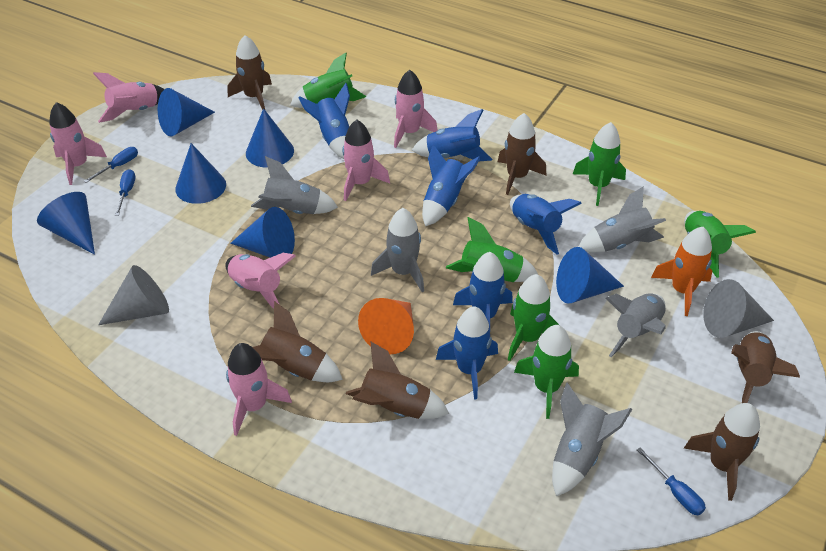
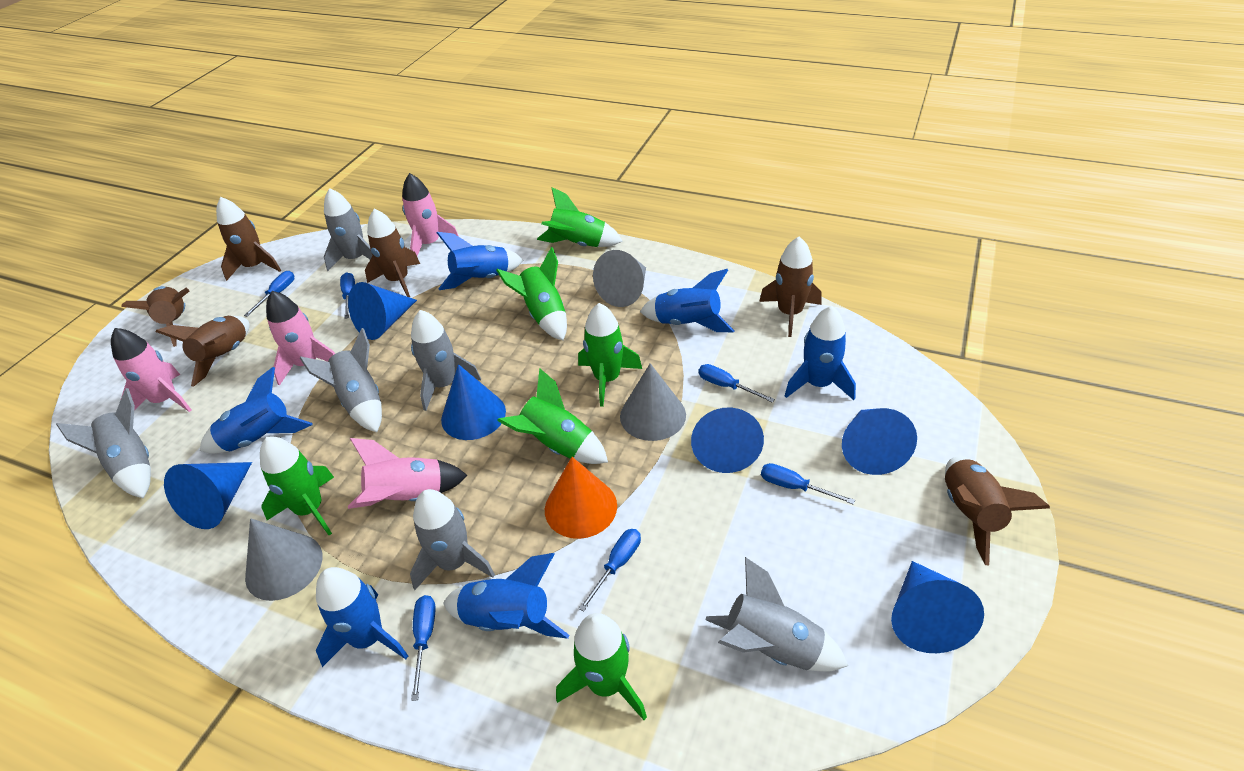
blue screwdriver: [84,147,138,183] [115,169,135,216] [637,447,706,515] = 3 -> [244,271,294,317] [340,272,355,319] [411,595,436,701] [579,529,641,612] [698,364,775,403] [761,463,855,505] = 6
grey cone: [98,265,169,325] [703,279,774,338] = 2 -> [245,518,322,601] [593,250,646,307] [620,363,686,441] = 3
grey rocket: [251,156,338,214] [371,208,424,292] [552,382,632,496] [579,186,666,253] [606,293,666,357] = 5 -> [56,388,151,498] [300,328,382,432] [324,188,373,271] [410,489,495,590] [411,310,481,411] [705,557,848,672] = 6
orange rocket: [651,227,712,316] = 1 -> none = 0
pink rocket: [49,102,107,185] [93,72,164,123] [225,253,295,308] [226,343,292,436] [342,120,390,201] [394,70,437,148] = 6 -> [111,328,191,412] [266,291,335,386] [348,438,467,509] [402,173,459,256] = 4

